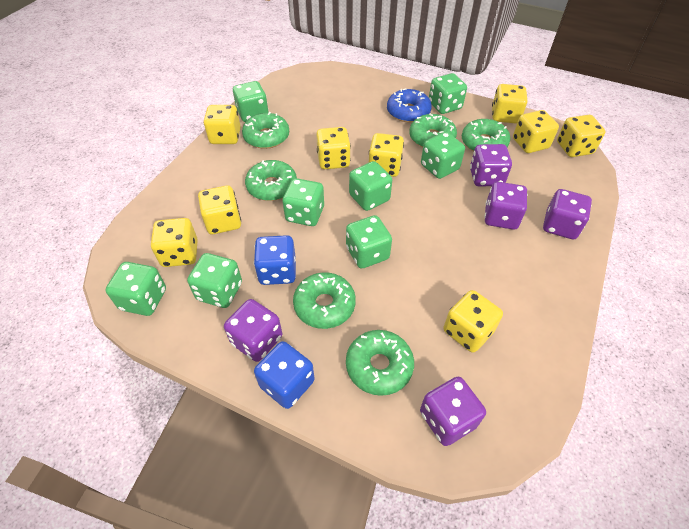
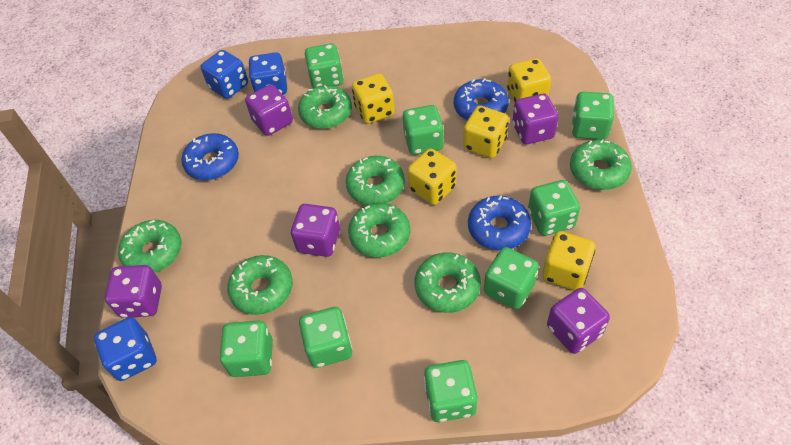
blue dice: [254,235,296,285] [254,341,315,409] = 2 -> [94,317,157,381] [201,50,248,99] [249,52,287,95] = 3
blue donut: [387,89,432,122] = 1 -> [182,133,239,180] [454,78,509,120] [468,195,531,250] = 3
green donut: [242,112,289,149] [245,160,297,201] [293,272,356,329] [346,330,414,396] [409,114,457,147] [462,119,510,152] = 6 -> [118,220,181,273] [227,255,293,315] [298,85,352,129] [346,156,405,205] [348,203,410,257] [414,252,481,313] [570,139,632,190] = 7
yellow dice: [151,218,198,267] [198,185,241,234] [204,105,241,144] [316,127,351,169] [369,133,404,177] [444,290,503,353] [492,84,527,124] [513,110,559,153] [557,115,606,157] = 9 -> [352,73,395,124] [408,149,457,205] [463,106,509,158] [507,58,551,102] [542,231,595,291] = 5

